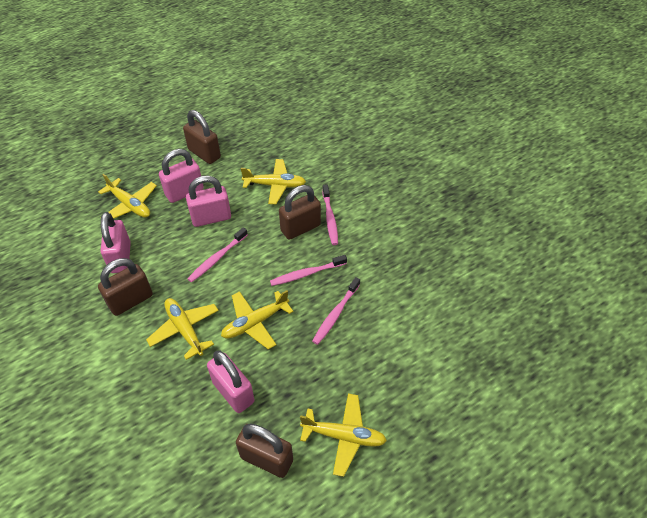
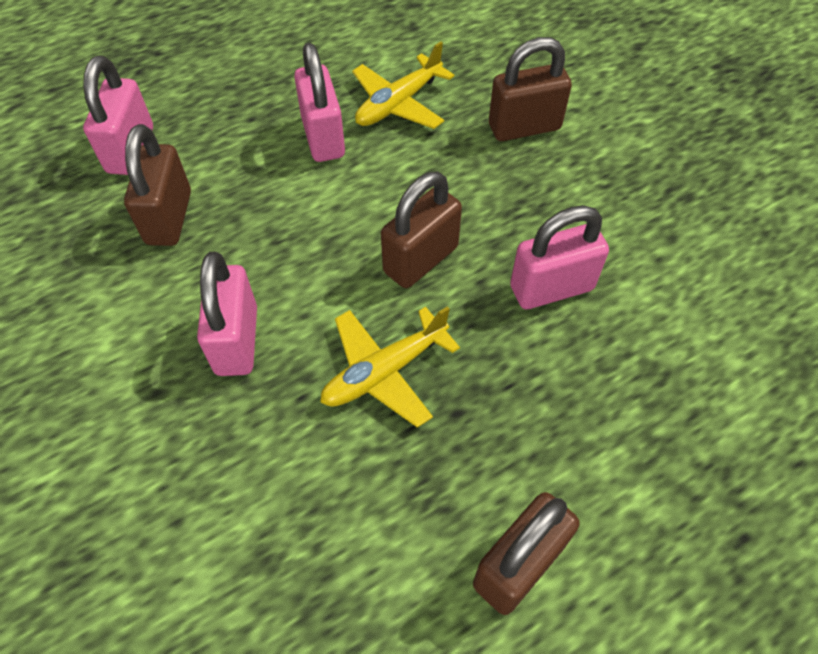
pink toothbrush: [187,227,248,282] [270,255,347,286] [312,277,360,345] [322,185,338,245] = 4 -> none = 0
yellow plane: [98,174,157,219] [146,298,219,360] [221,290,294,350] [241,159,306,204] [300,393,387,477] = 5 -> [320,306,460,428] [352,41,454,129] = 2

